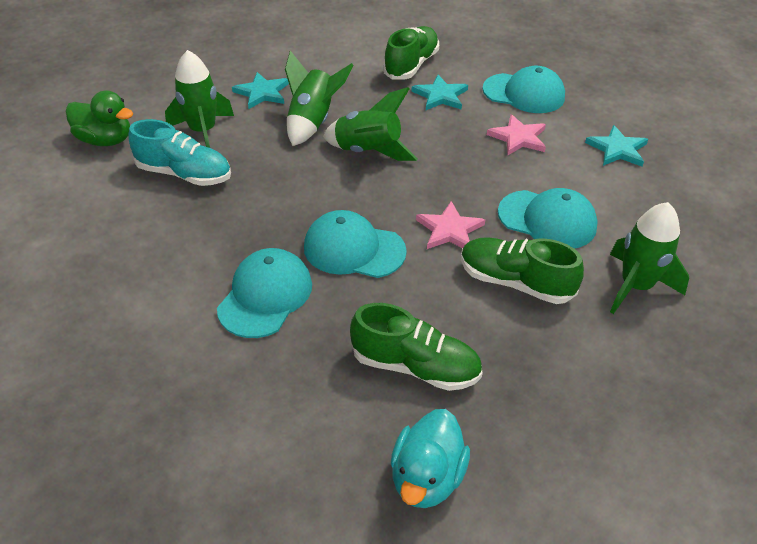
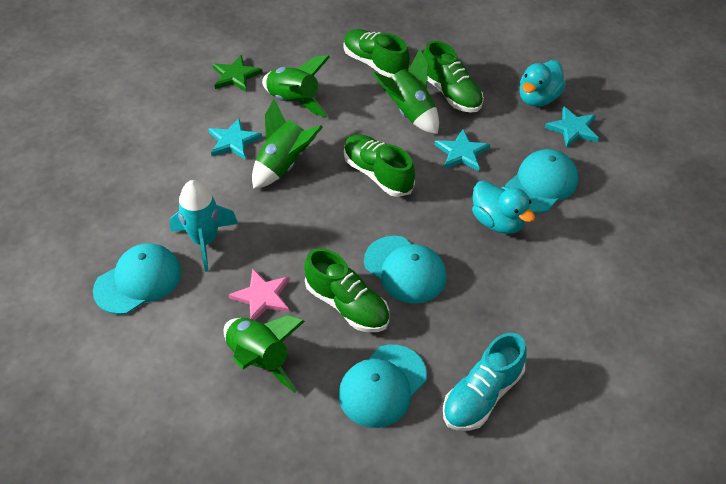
green duck: [66,90,133,146] = 1 -> none = 0
green shoe: [350,303,482,391] [383,26,439,79] [461,237,584,304] = 3 -> [304,248,389,332] [343,29,410,78] [344,134,415,197] [423,41,484,113] = 4
green star: none = 0 -> [212,55,263,92] = 1
pink star: [416,201,485,249] [487,114,546,155] = 2 -> [229,268,289,320] = 1
turquoise duck: [391,409,470,508] = 1 -> [472,180,535,234] [519,60,566,107] = 2
turquoise rocket: none = 0 -> [170,180,238,272] = 1

